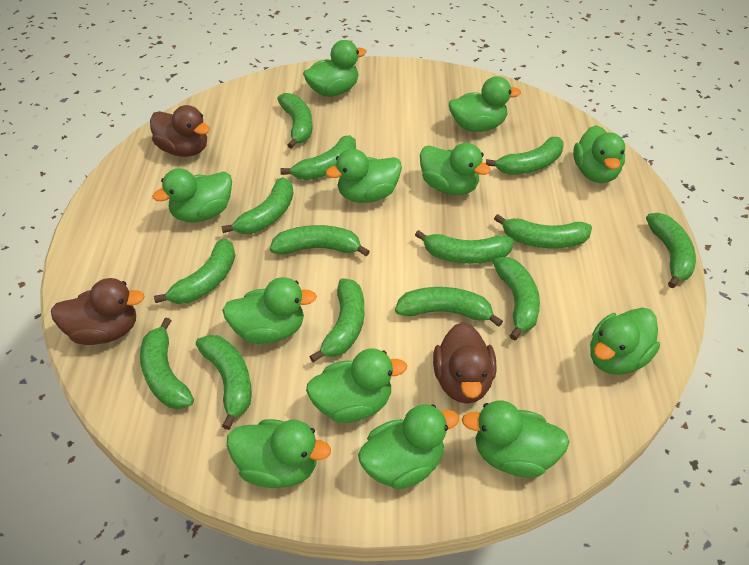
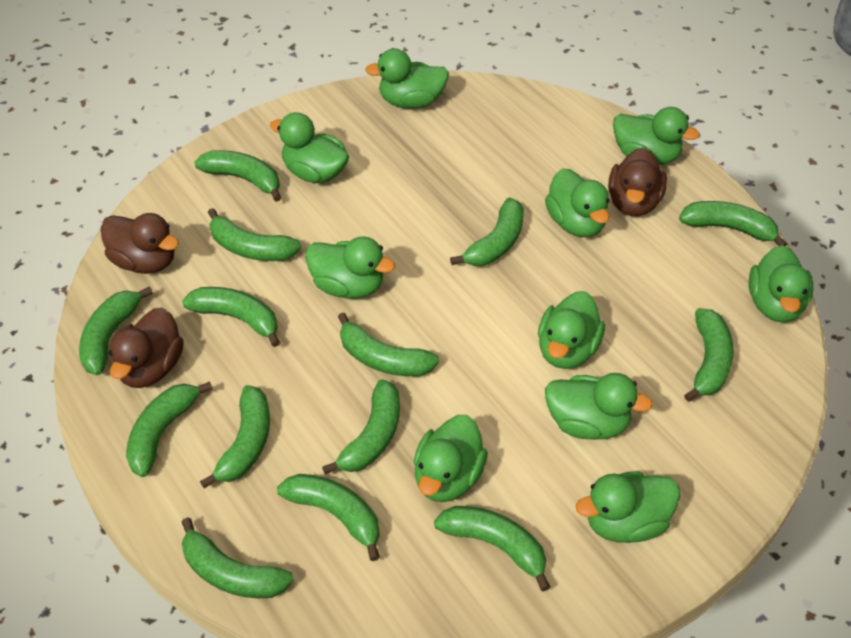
green duck: [153,168,232,222] [222,277,317,344] [227,419,331,488] [303,40,367,97] [306,348,407,423] [326,149,402,203] [358,404,459,490] [420,143,491,195] [449,76,521,132] [462,401,570,477] [573,125,625,183] [590,308,660,375] = 12 -> [270,112,349,183] [305,237,395,299] [365,48,449,109] [414,415,488,502] [538,291,605,369] [545,168,610,237] [545,373,653,440] [576,471,680,543] [613,107,700,165] [749,245,813,322] = 10

